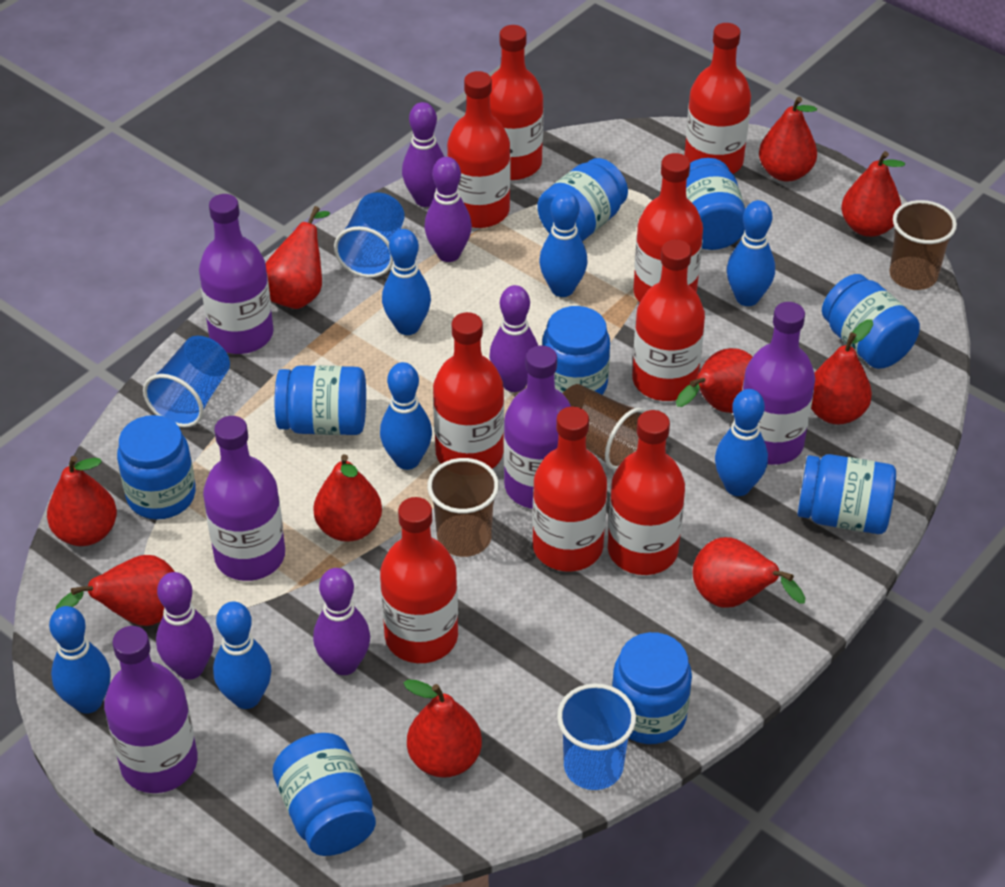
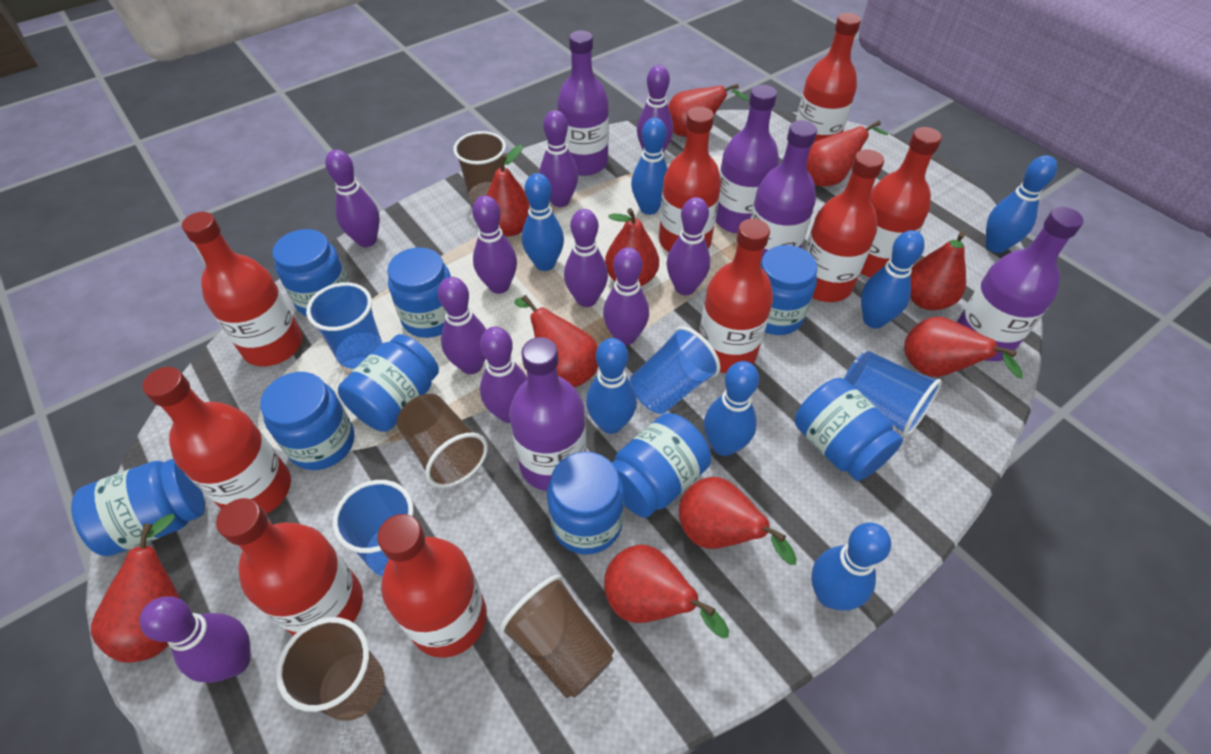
blue cup: [143,336,230,427] [334,192,405,278] [557,683,636,790] = 3 -> [306,282,382,369] [333,480,414,576] [630,326,720,414] [844,351,942,436] = 4
brown cup: [427,458,499,557] [562,384,645,470] [889,200,957,290] = 3 -> [276,617,385,721] [397,394,488,488] [453,131,506,204] [500,575,614,698] = 4
purple bowling pin: [156,572,214,680] [313,568,370,675] [402,102,444,207] [424,157,472,262] [489,285,538,392] = 5 -> [140,596,251,683] [325,149,380,247] [438,277,486,374] [472,196,517,294] [480,327,528,423] [539,110,578,207] [564,209,608,307] [603,247,649,345] [637,65,673,153] [667,197,710,295] = 10

